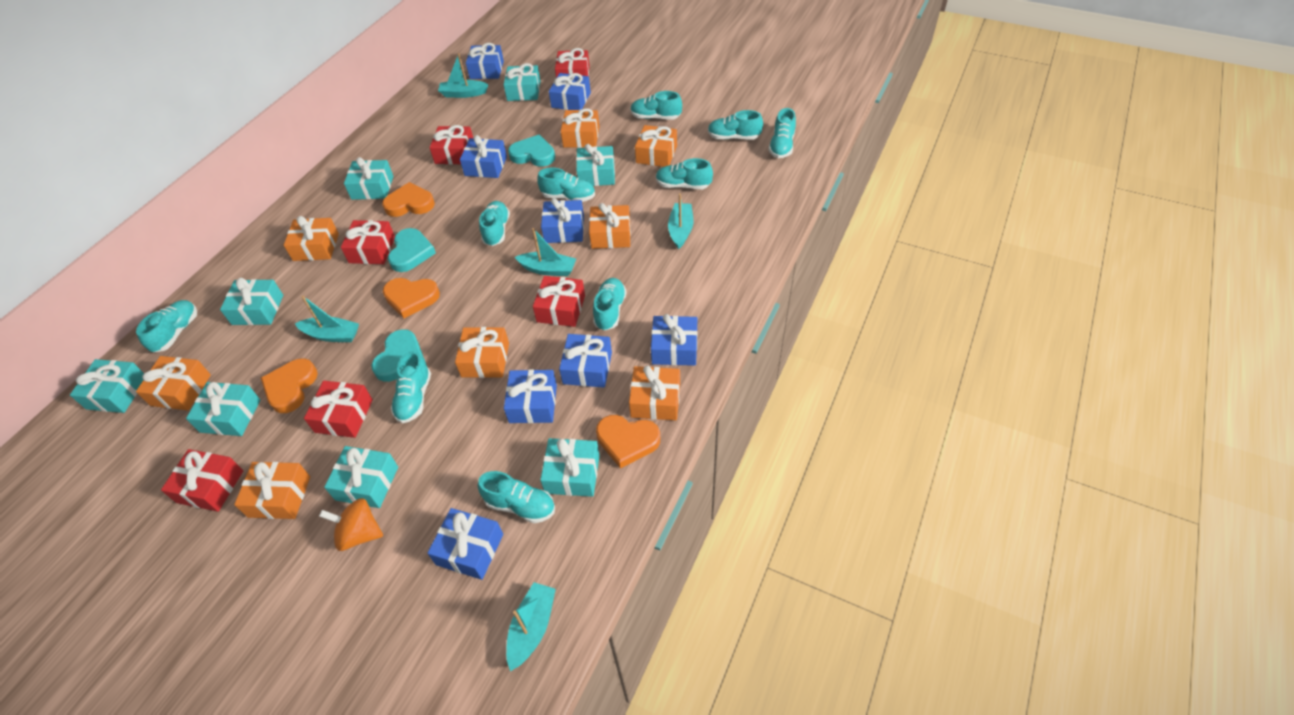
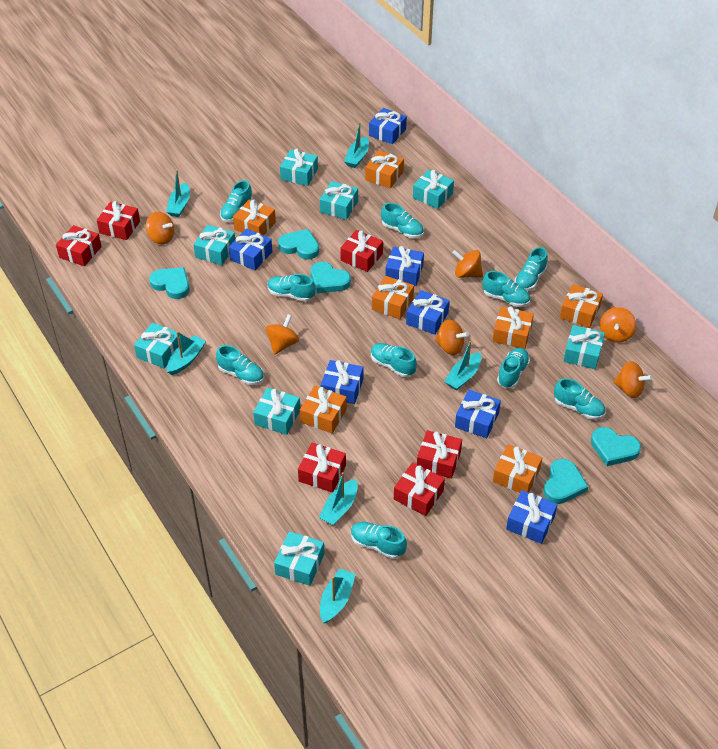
blue gift: [428,508,503,580] [460,135,507,178] [466,43,504,79] [504,369,557,423] [541,198,584,243] [549,73,591,110] [559,334,612,388] [651,314,697,366] = 8 -> [229,228,272,270] [321,360,363,404] [369,108,407,144] [385,246,424,286] [406,290,449,335] [455,390,501,438] [506,490,558,544] = 7
orange gift: [136,356,211,410] [234,462,310,519] [284,216,339,261] [455,327,509,378] [561,108,600,148] [589,203,631,249] [629,366,680,420] [635,125,677,167] = 8 -> [233,199,276,235] [300,386,347,434] [365,150,404,189] [372,276,414,319] [492,306,534,349] [493,444,542,493] [560,284,603,328] = 7
orange heart: [261,358,318,413] [382,182,435,217] [383,278,440,318] [596,415,660,468] = 4 -> none = 0
orange spinning top: [319,498,383,551] = 1 -> [146,212,174,244] [266,314,299,355] [435,320,469,355] [452,250,483,278] [600,307,636,343] [613,361,653,398] = 6
turquoise boat: [295,296,359,342] [438,53,489,98] [506,582,556,671] [515,228,576,276] [668,193,694,249] = 5 -> [166,170,190,217] [167,331,206,375] [319,472,358,525] [320,569,356,623] [344,122,369,168] [444,341,481,390] = 6
turquoise heart: [371,329,425,382] [388,228,436,272] [508,135,555,167] = 3 -> [149,267,190,299] [278,229,319,260] [311,262,351,293] [543,459,589,504] [591,427,641,466] = 5

